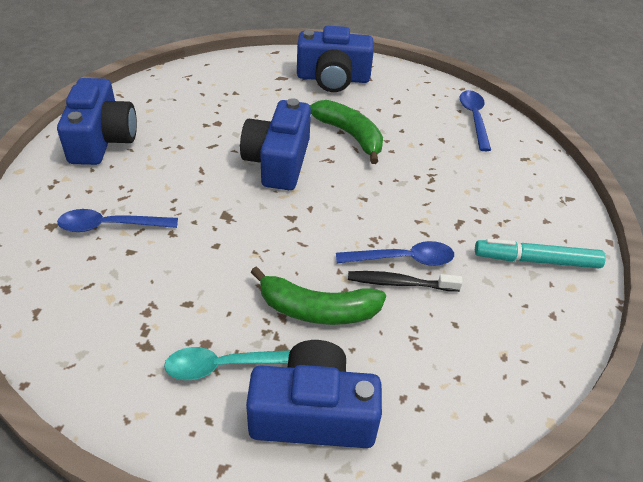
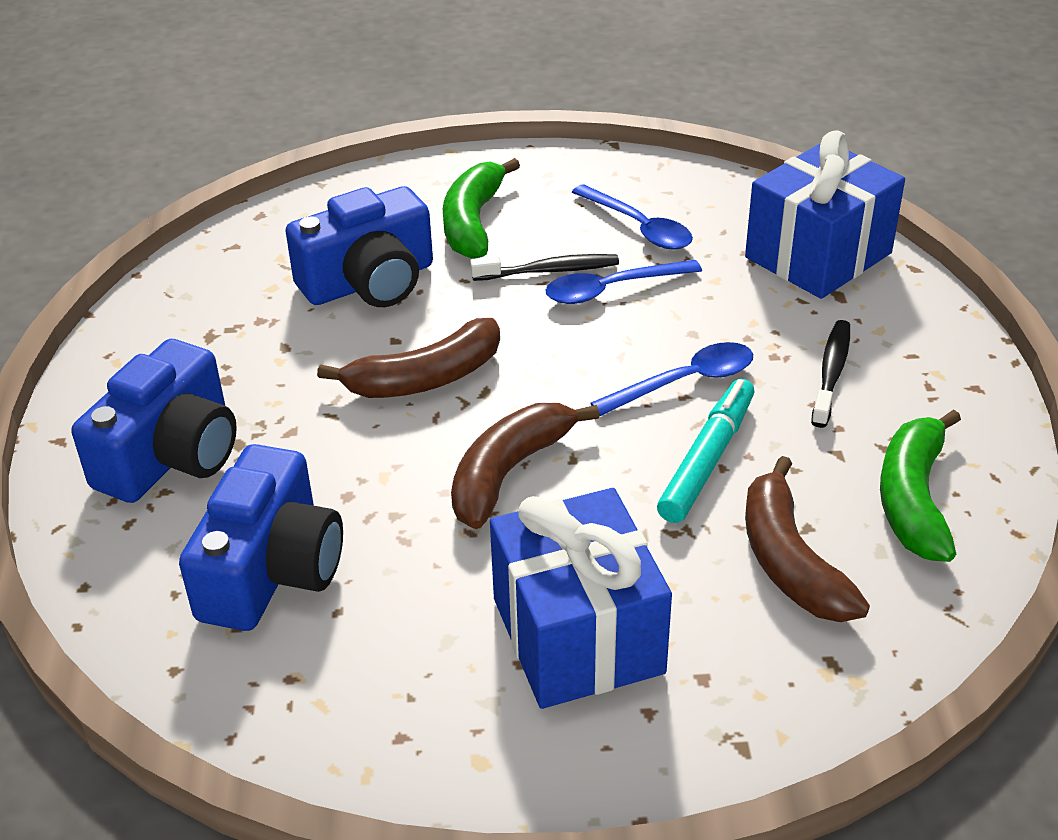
black toothbrush: [348,271,463,292] = 1 -> [470,254,619,281] [811,320,850,428] = 2
blue camera: [57,78,137,165] [240,98,311,190] [246,340,382,448] [297,26,374,92] = 4 -> [72,339,237,503] [179,444,343,631] [286,186,433,307] = 3
blue gift: none = 0 -> [490,488,672,709] [745,131,905,299] = 2
brown banana: none = 0 -> [317,318,500,398] [451,403,600,529] [745,456,870,622] = 3
turquoise spoon: [164,347,291,380] = 1 -> none = 0

